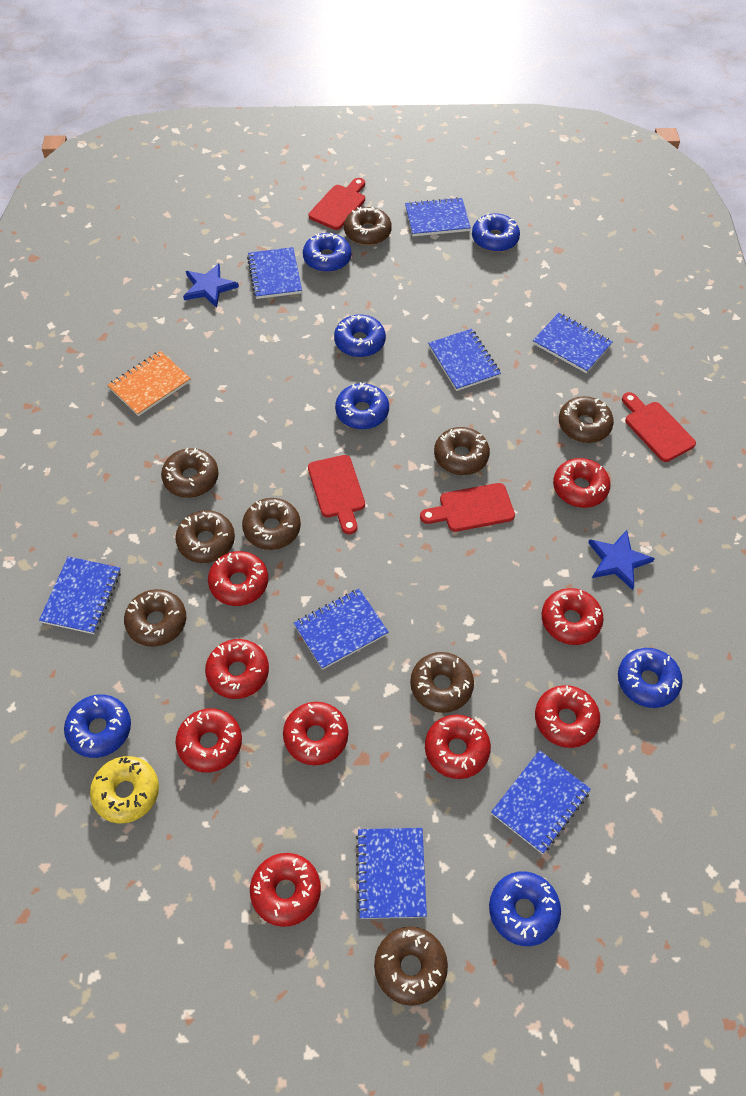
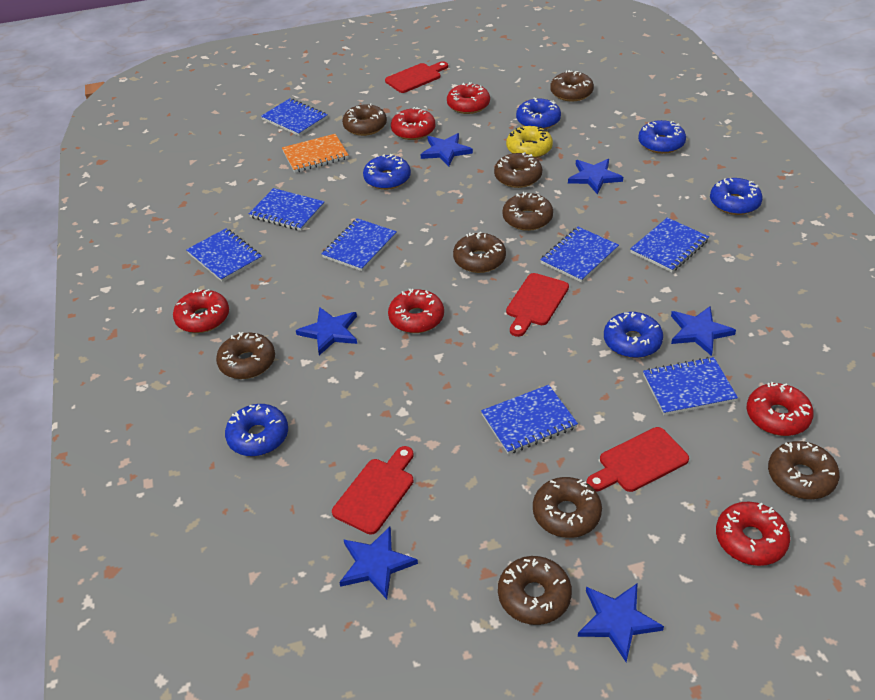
blue donut: [64,695,131,758] [303,233,351,272] [334,315,386,357] [335,382,389,429] [472,213,520,252] [489,871,561,946] [618,648,683,708] = 7 -> [225,404,288,456] [363,154,411,190] [516,98,561,129] [604,312,663,358] [638,120,686,154] [710,178,763,215] = 6
blue star: [183,263,239,308] [588,530,655,590] = 2 -> [296,307,357,355] [339,527,418,599] [421,133,473,166] [568,159,623,194] [578,583,664,662] [671,306,736,356] = 6
red donut: [175,708,242,773] [205,639,269,699] [208,551,268,606] [250,853,321,927] [283,702,348,765] [425,715,491,779] [535,685,600,748] [542,588,604,645] [553,458,611,508] = 9 -> [173,289,229,333] [388,289,444,333] [391,107,435,140] [447,82,490,114] [716,502,790,566] [747,382,814,436] = 6

